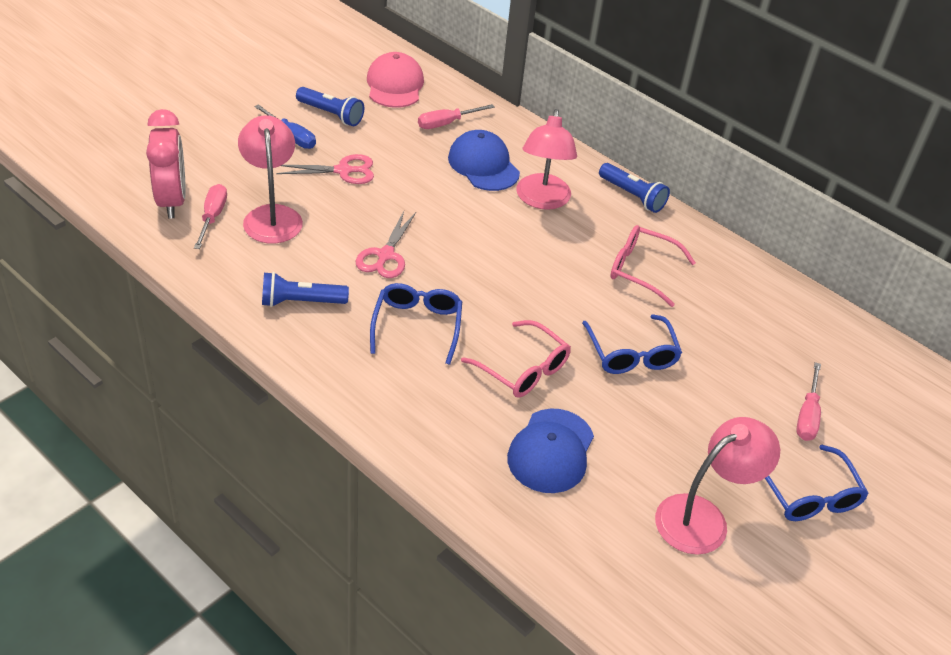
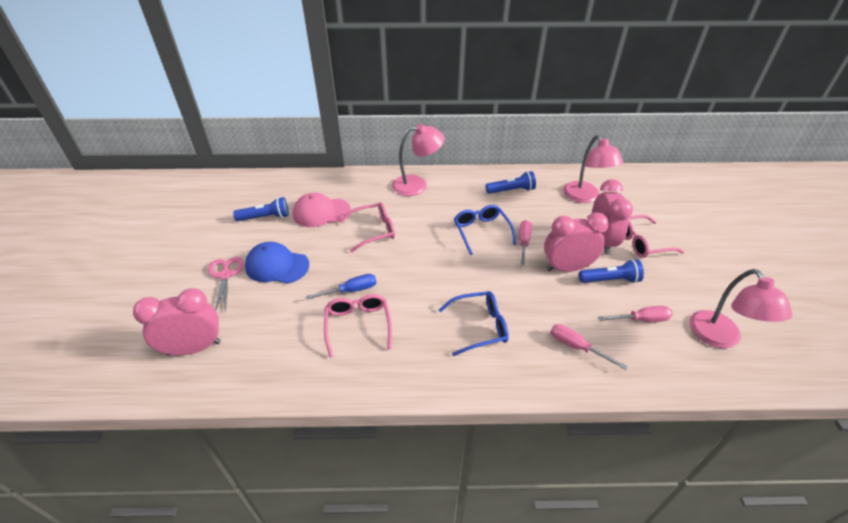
blue cap: [448,130,520,191] [507,409,594,493] = 2 -> [245,242,309,284] = 1
blue glasses: [370,283,462,365] [582,314,682,374] [765,445,869,521] = 3 -> [439,291,509,356] [454,205,516,255] = 2
pink clock: [146,109,186,219] = 1 -> [133,288,221,355] [544,212,609,272] [592,179,633,255] = 3
pink glasses: [461,320,571,398] [610,225,696,307] = 2 -> [324,294,392,358] [340,202,395,252] [625,214,684,258] = 3
pink scissors: [276,154,374,184] [356,211,416,278] = 2 -> [208,257,244,313] = 1

